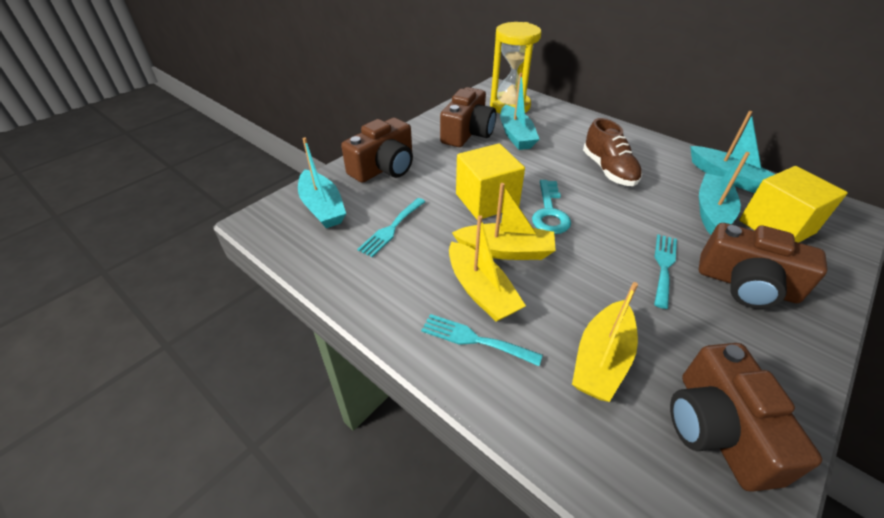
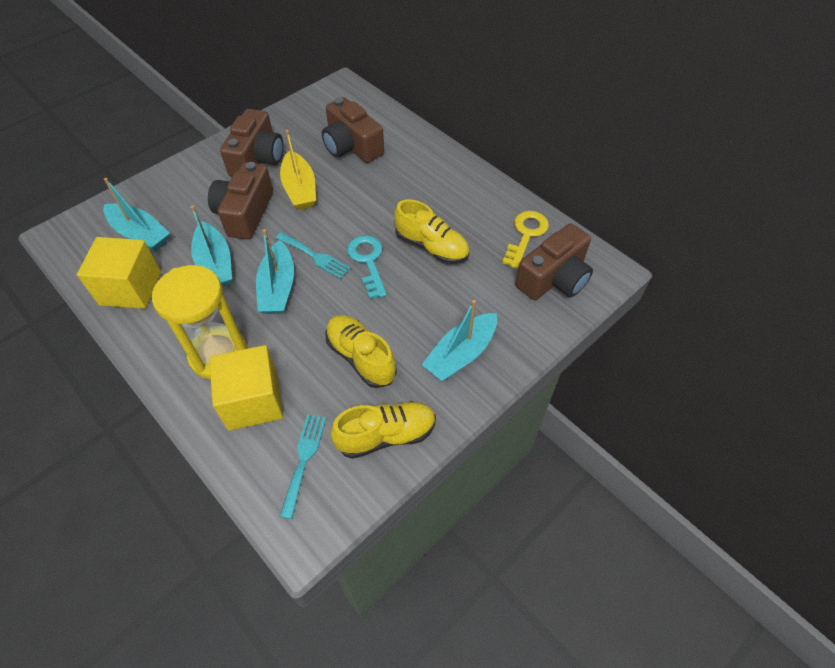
brown shoe: [583,118,642,186] = 1 -> none = 0
turquoise fork: [357,198,426,257] [421,314,543,366] [654,234,677,309] = 3 -> [276,232,351,279] [280,414,326,519] = 2
yellow boat: [449,215,526,322] [452,183,556,260] [572,282,638,402] = 3 -> [280,130,316,210] = 1
yellow key: none = 0 -> [502,211,549,269] = 1
yellow shoe: none = 0 -> [325,315,397,388] [331,401,436,459] [394,200,470,264] = 3

